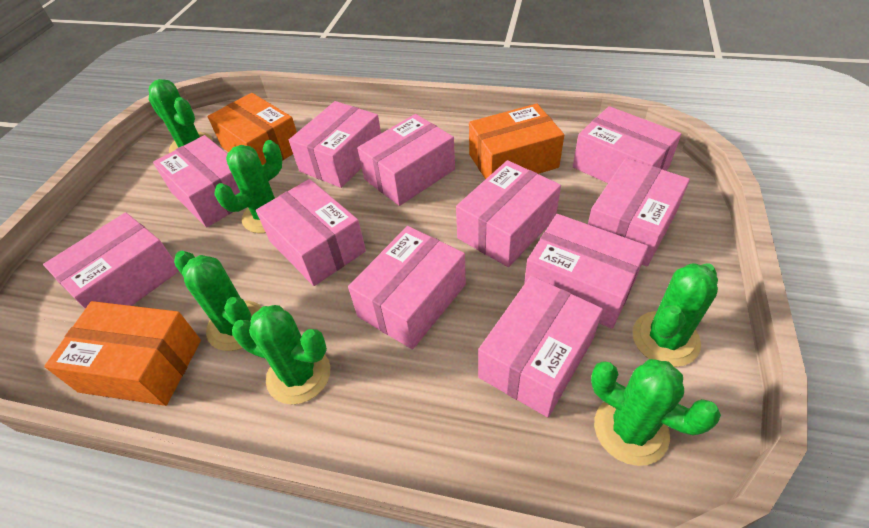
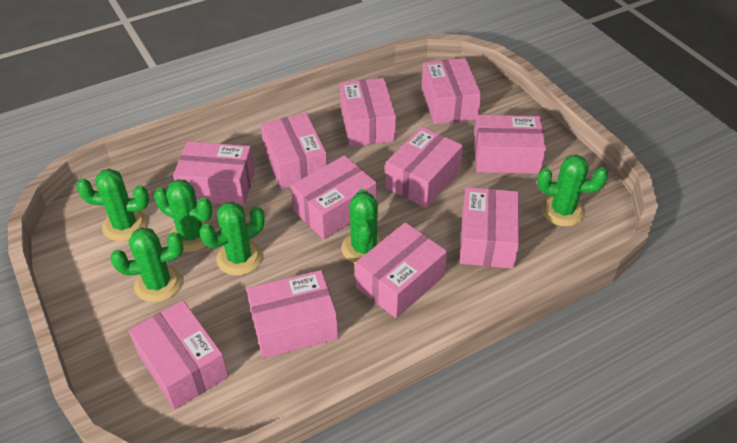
orange box: [44,301,201,406] [207,93,297,166] [469,104,564,179] = 3 -> none = 0

